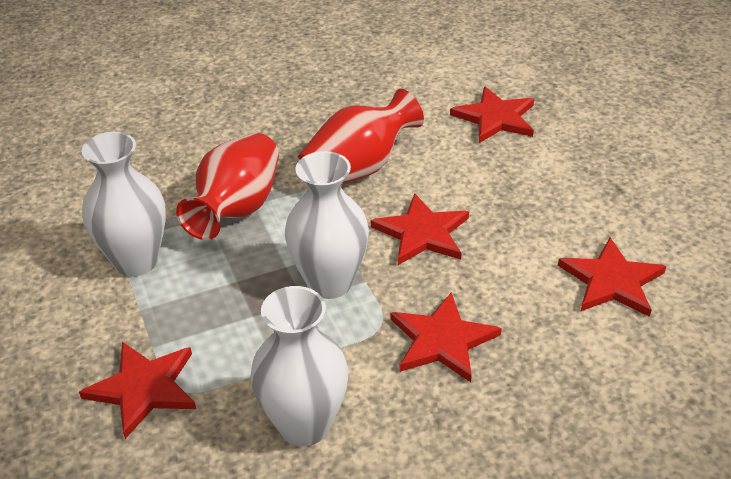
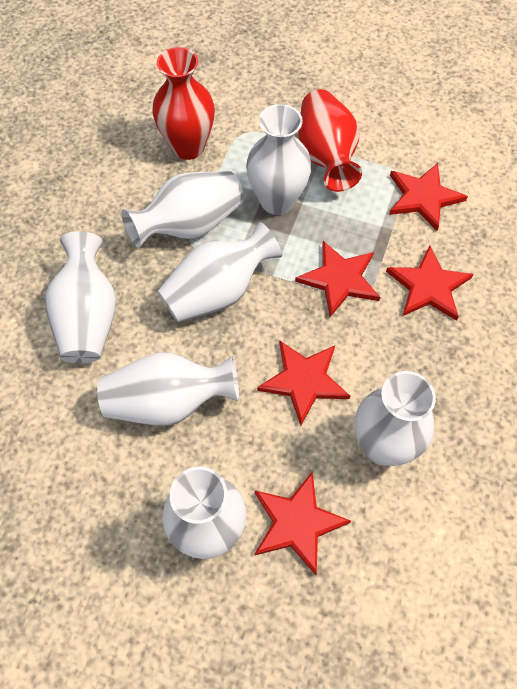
white vase: [81,132,166,276] [250,286,348,446] [285,151,369,299] = 3 -> [45,231,116,363] [97,352,239,426] [122,171,244,248] [157,222,282,323] [163,467,246,559] [246,104,312,215] [355,371,436,466] = 7

